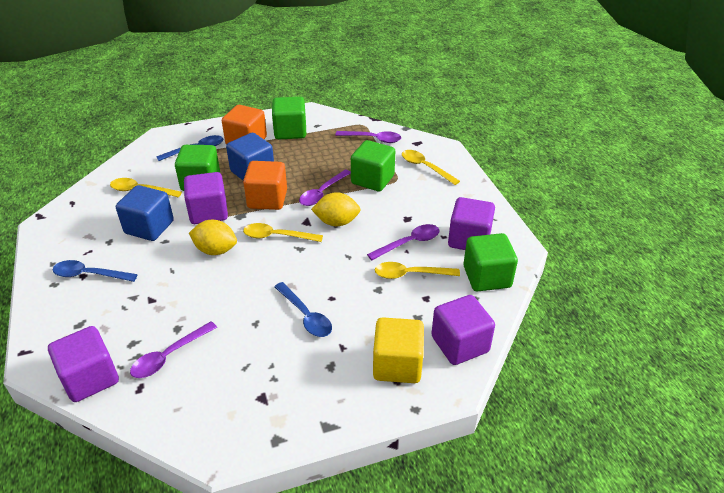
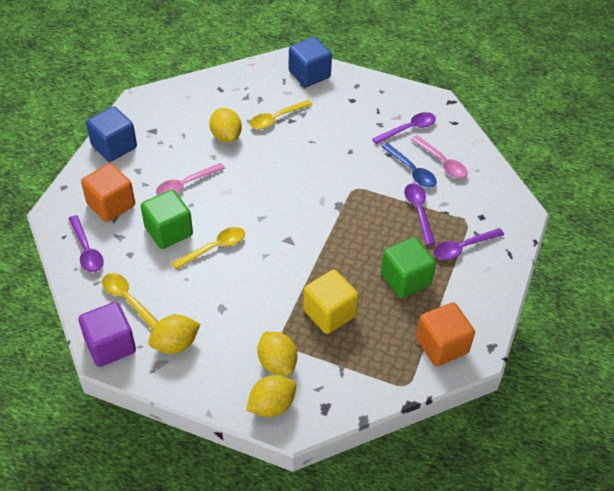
blue spoon: [52,260,138,282] [156,135,223,161] [274,282,332,337] = 3 -> [382,143,437,187] = 1
green cube: [175,145,220,191] [272,97,306,139] [351,140,395,191] [463,233,518,291] = 4 -> [141,190,193,249] [381,237,436,298] = 2
pink spoon: none = 0 -> [156,163,225,195] [411,135,468,178] = 2
purple cube: [48,326,119,402] [184,172,228,224] [431,295,495,365] [448,197,495,250] = 4 -> [79,302,136,367] = 1
yellow lemon: [189,220,237,255] [311,192,361,226] = 2 -> [148,315,200,354] [209,108,242,142] [246,375,296,417] [257,332,297,375] = 4
yellow spoon: [110,178,182,198] [243,223,323,242] [375,262,460,279] [402,150,460,185] = 4 -> [102,273,158,330] [172,227,245,270] [250,100,312,129] = 3

